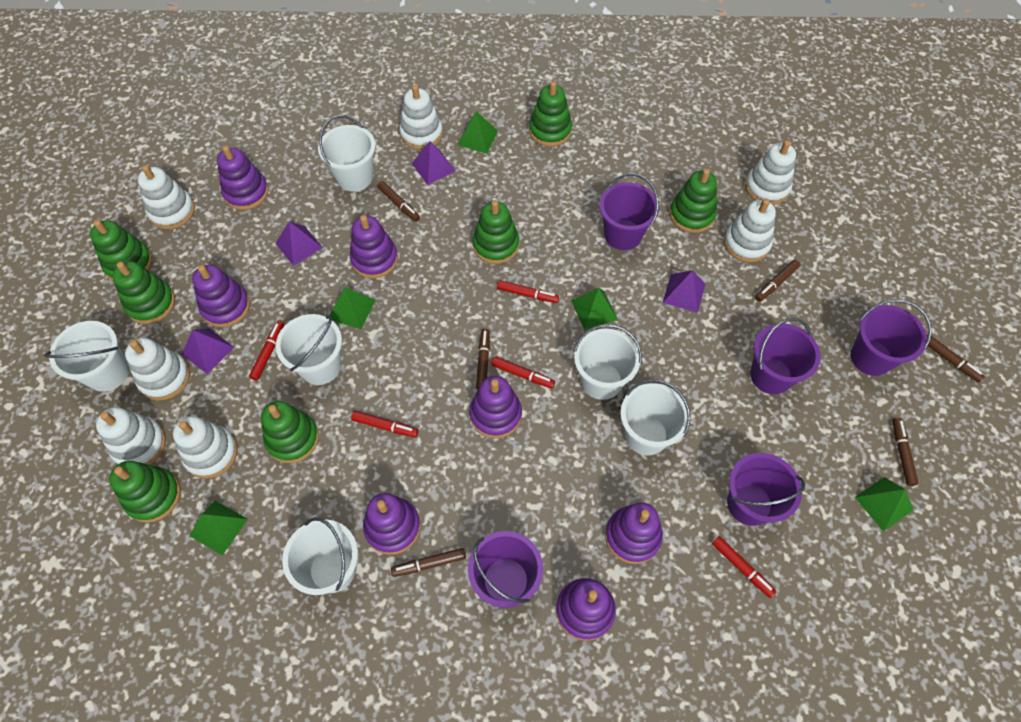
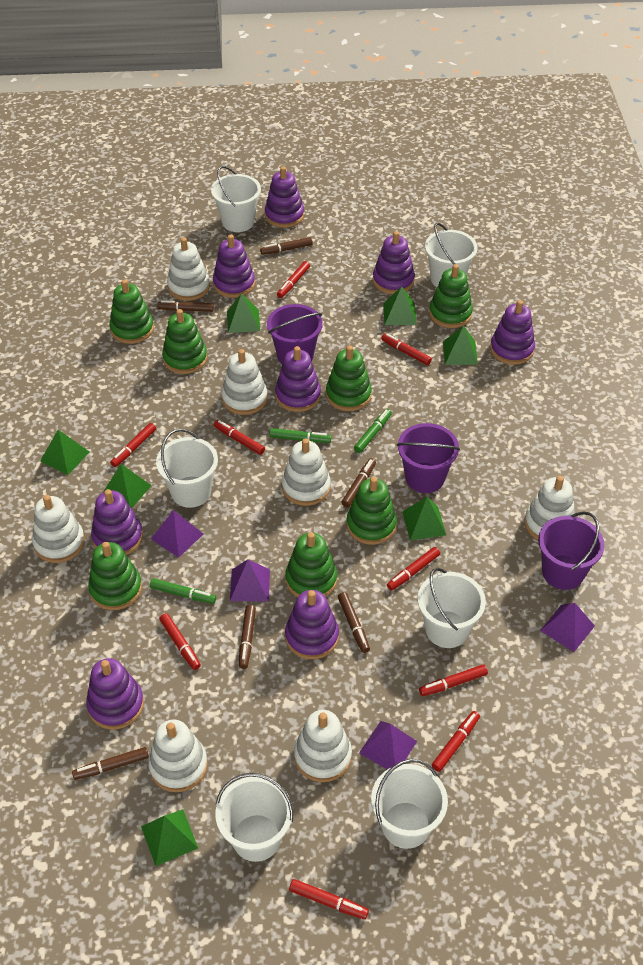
green marker: none = 0 -> [150,578,216,604] [270,428,331,443] [354,409,392,453] = 3
green pyramid: [189,501,248,556] [330,287,376,329] [457,111,498,154] [571,288,618,330] [855,477,913,532] = 5 -> [40,430,89,475] [103,464,152,509] [141,809,198,866] [227,293,260,333] [383,286,417,325] [402,497,446,540] [443,325,478,365] = 7
purple bucket: [468,531,543,608] [599,173,659,250] [727,453,805,526] [750,318,821,394] [851,299,932,376] = 5 -> [267,304,323,364] [396,423,460,493] [538,512,605,590] = 3
purple stacking toy: [192,265,250,327] [217,145,269,210] [350,215,398,278] [363,493,420,555] [470,376,522,438] [556,578,616,641] [605,503,663,564] = 7 -> [86,658,144,730] [91,489,143,555] [213,235,255,298] [265,166,304,228] [275,346,321,412] [285,590,339,659] [373,231,415,294] [490,300,535,365] = 8
red marker: [249,321,284,381] [351,411,418,438] [491,357,555,388] [497,280,559,303] [712,536,776,598] = 5 -> [110,423,156,467] [159,613,201,670] [214,420,265,455] [277,261,310,298] [289,879,369,919] [381,333,432,365] [387,547,440,591] [419,665,488,696] [432,711,480,772] = 9

